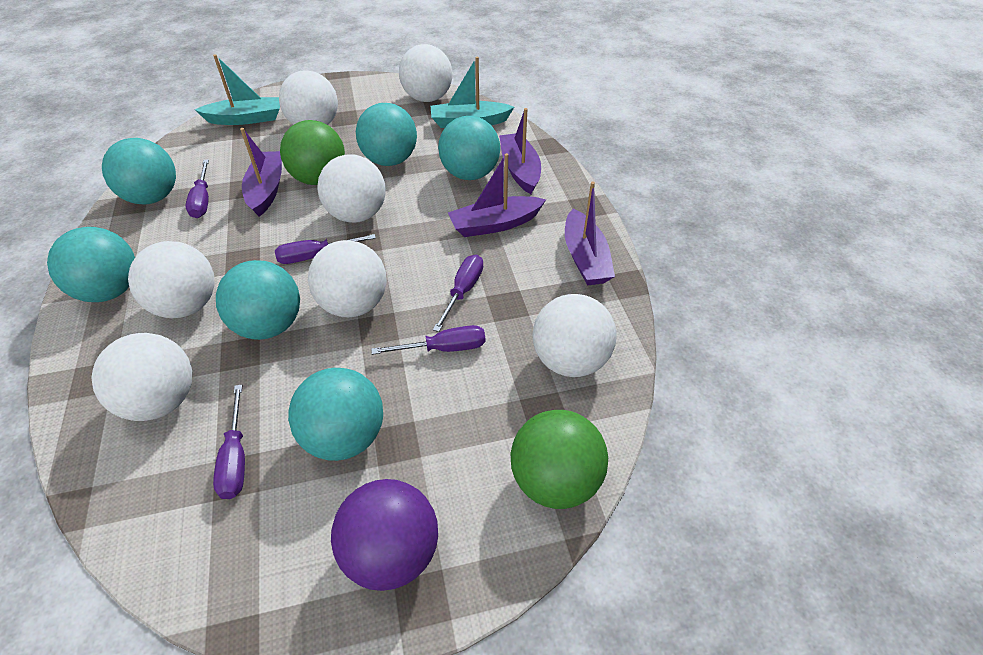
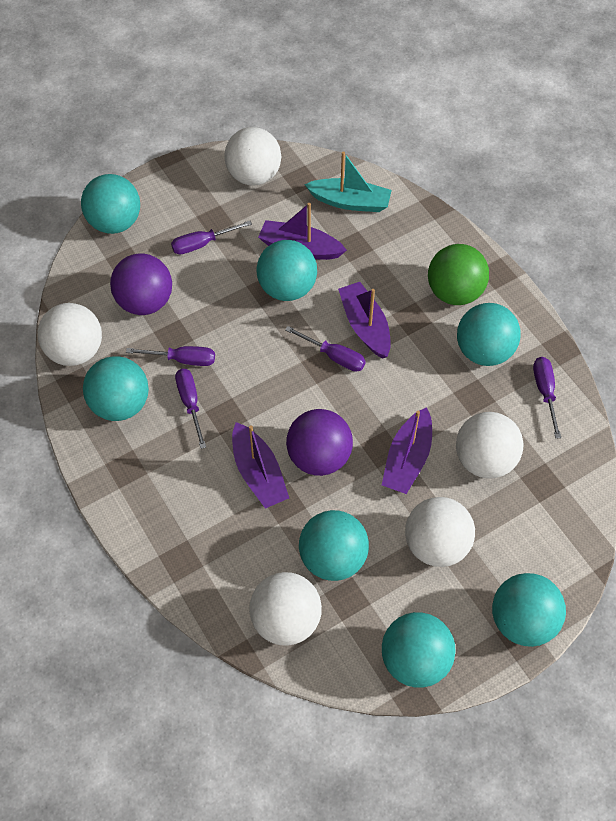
green ball: [280,120,345,185] [510,410,608,509] = 2 -> [428,244,489,305] = 1
purple ball: [331,479,438,591] = 1 -> [110,254,172,315] [286,409,353,476] = 2
turquoise ball: [47,227,135,302] [102,138,176,205] [216,260,300,340] [288,368,383,461] [356,103,417,166] [438,116,500,180] = 6 -> [81,174,140,234] [83,356,149,421] [257,240,317,301] [299,510,369,581] [382,612,456,688] [457,303,521,366] [492,573,566,647] = 7
turquoise boat: [195,54,280,125] [431,57,514,128] = 2 -> [304,151,392,212] = 1
white ball: [91,333,192,421] [128,241,215,318] [279,70,338,125] [308,240,386,317] [317,154,386,223] [399,44,453,102] [532,294,616,377] = 7 -> [38,303,102,366] [224,127,281,186] [249,572,322,646] [405,497,475,567] [456,412,524,479] = 5

